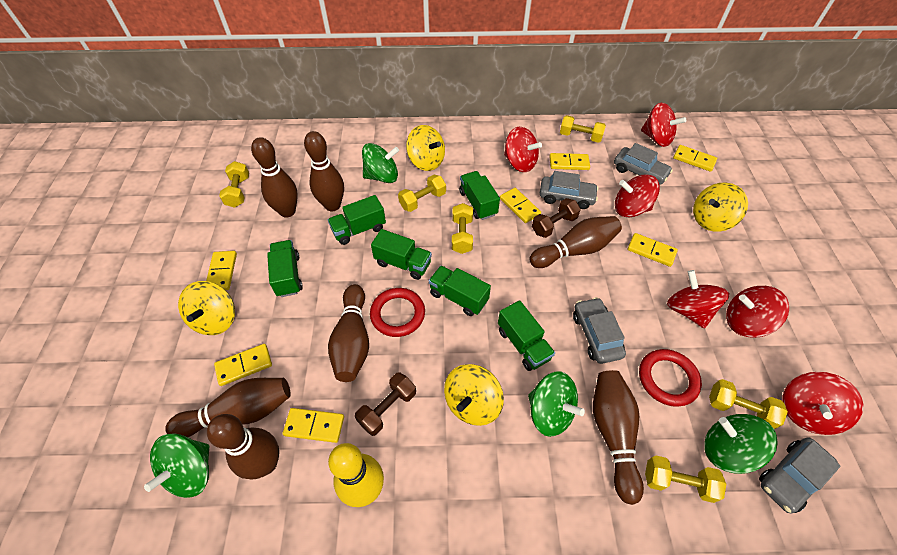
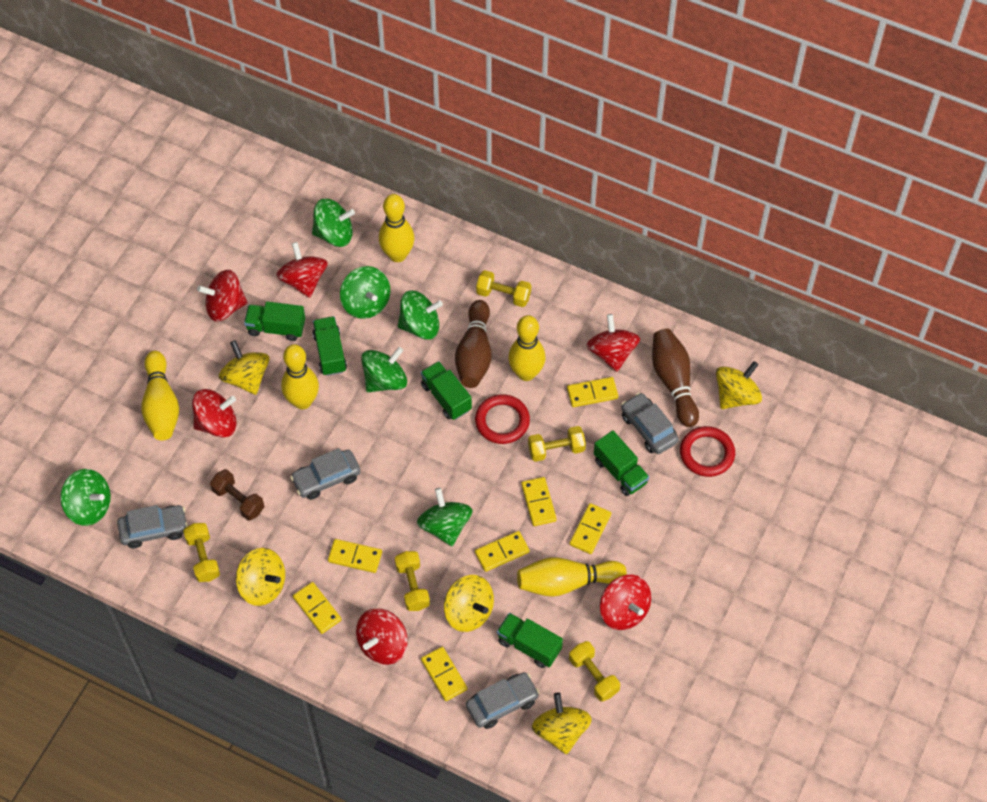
brown bowling pin: [165,378,291,437] [207,414,279,479] [251,137,298,218] [304,131,344,211] [328,284,369,382] [529,216,622,268] [593,370,644,505] = 7 -> [455,300,492,388] [652,329,699,427] = 2
brown dumbbell: [355,372,416,436] [532,198,581,238] = 2 -> [210,469,265,520] = 1
green spinning top: [144,433,210,498] [362,143,399,183] [528,371,585,437] [704,414,777,474] = 4 -> [60,469,111,526] [312,198,355,247] [340,266,390,319] [361,347,407,392] [398,290,443,340] [417,488,473,546] = 6
green truck: [267,240,303,297] [328,195,386,245] [371,229,432,280] [429,266,491,316] [459,171,500,220] [498,300,555,371] = 6 -> [244,301,305,341] [312,316,347,376] [421,361,472,420] [497,613,563,668] [594,430,649,496] = 5
yellow bowling pin: [328,443,384,507] = 1 -> [141,351,179,440] [281,344,319,409] [379,194,414,262] [508,315,545,381] [517,557,627,597] = 5
yellow dumbbell: [219,161,249,208] [398,175,446,212] [452,203,473,254] [560,115,606,143] [645,456,726,503] [709,379,788,429] = 6 -> [183,523,220,582] [395,551,430,611] [476,270,531,307] [528,426,586,462] [569,641,620,702] = 5
yellow spinning top: [178,281,235,335] [406,125,445,171] [444,364,504,426] [693,182,748,232] = 4 -> [219,340,270,395] [236,548,285,606] [444,575,494,632] [532,692,592,754] [716,361,762,409] = 5

